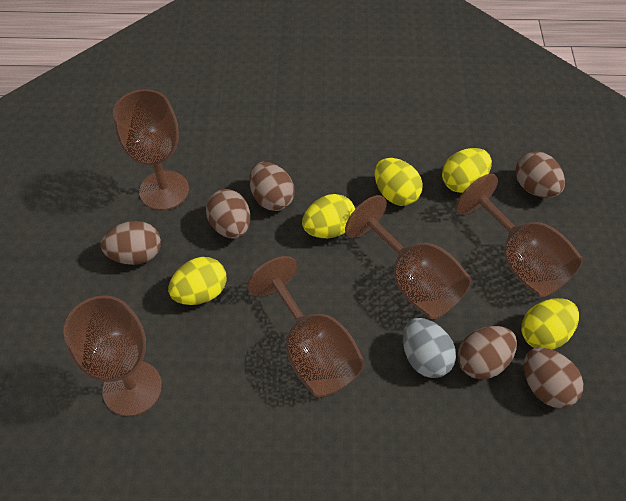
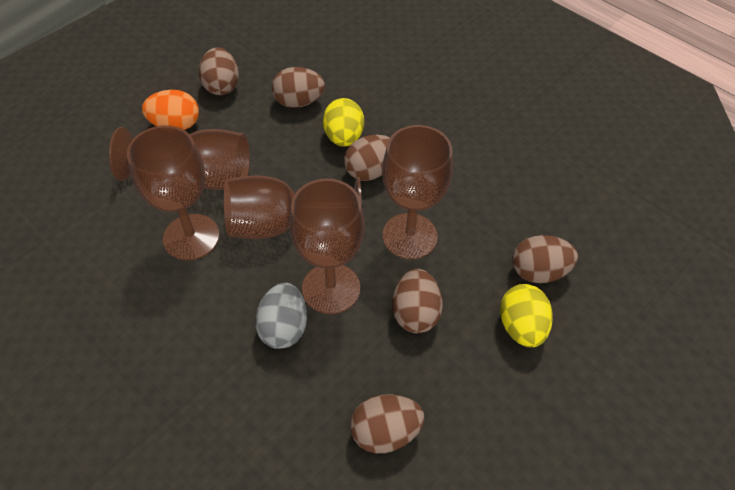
orange egg: none = 0 -> [142,90,199,130] = 1
yellow egg: [168,257,227,305] [302,194,355,238] [375,158,422,206] [442,148,492,193] [521,298,579,350] = 5 -> [323,98,364,147] [500,284,553,347] = 2

